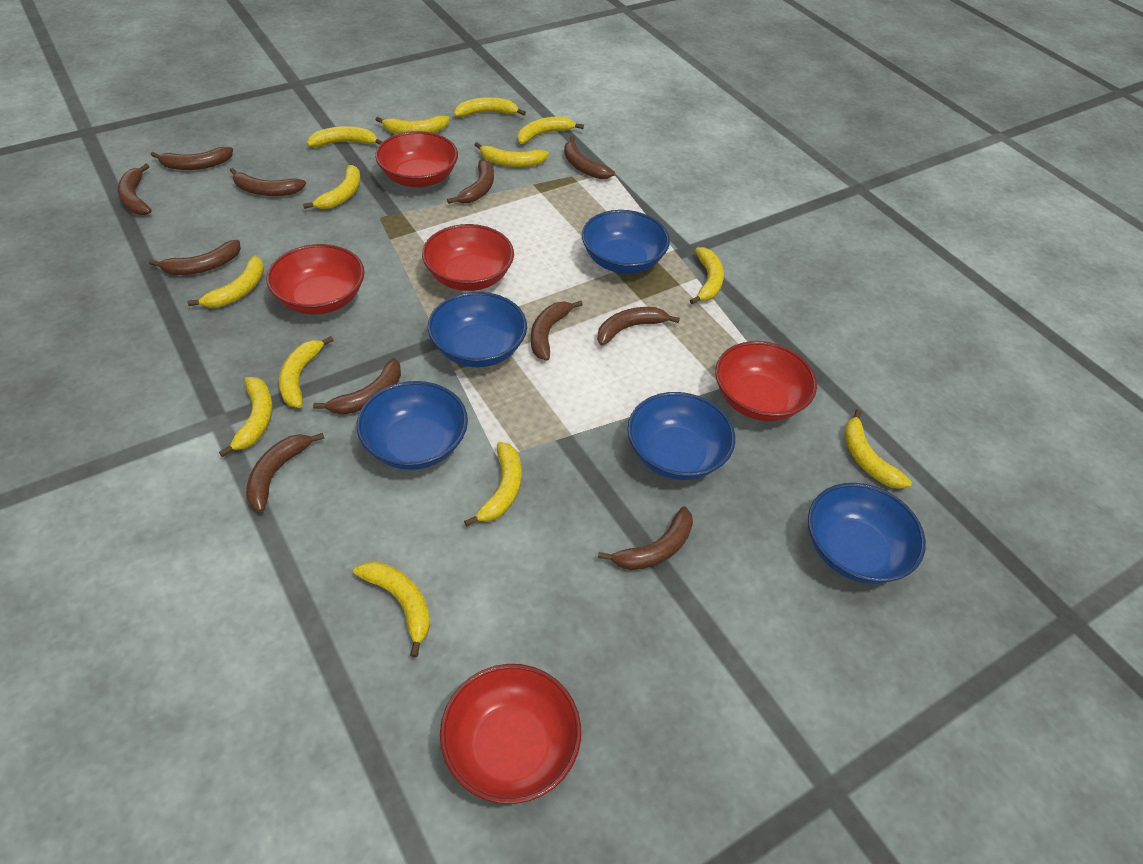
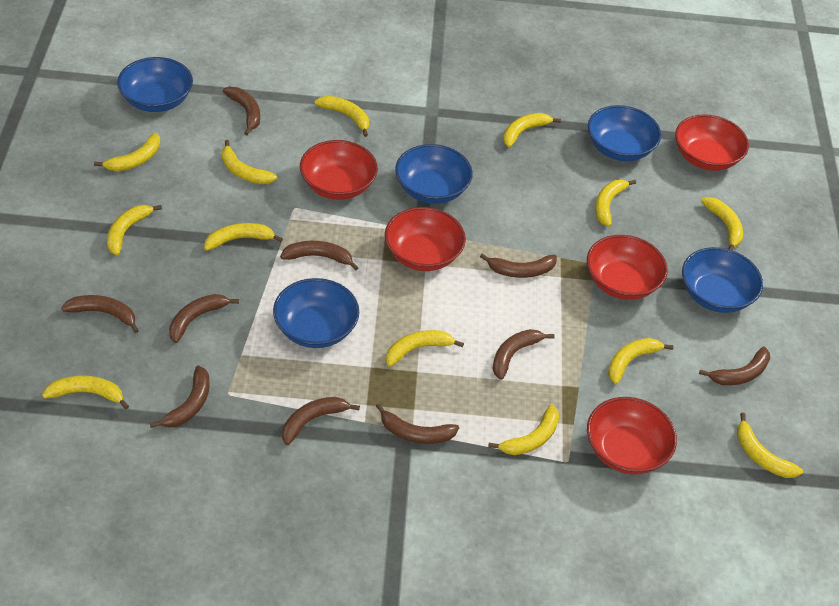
brown banana: [118,164,151,215] [149,240,241,275] [151,147,233,170] [230,168,306,196] [246,433,324,512] [313,358,401,415] [447,159,494,204] [531,301,583,361] [564,136,615,179] [597,307,680,346] [598,506,693,570] = 11 -> [61,295,139,333] [150,366,210,428] [169,294,239,343] [223,87,260,135] [280,241,359,270] [282,397,360,445] [376,403,459,444] [480,253,557,278] [492,329,555,380] [699,347,770,385] = 10

